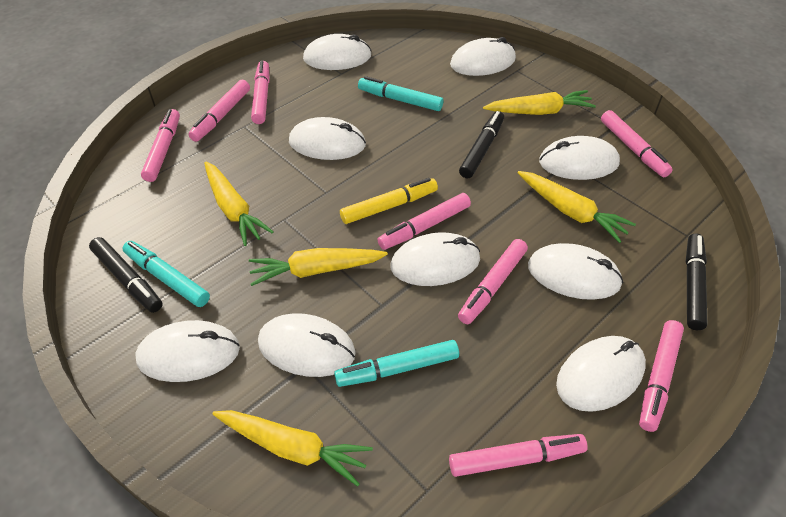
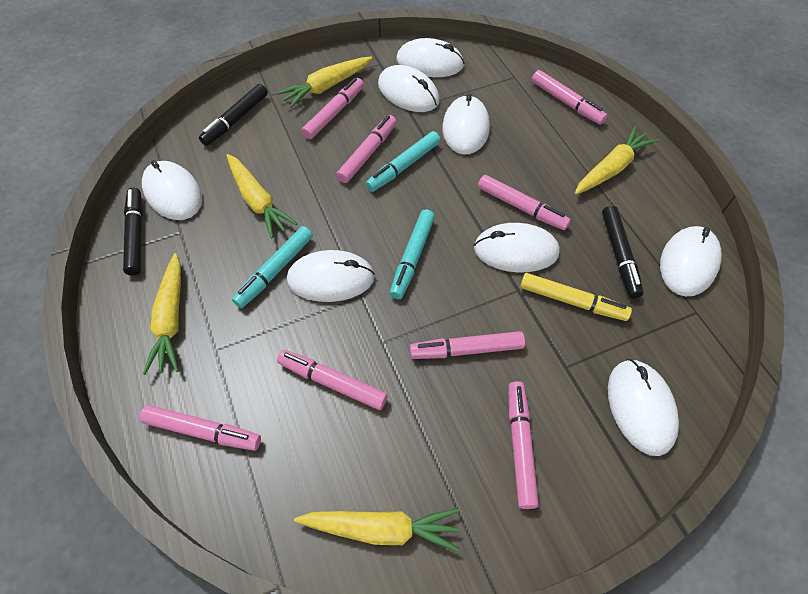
white mouse: [135,320,240,382] [258,313,356,377] [289,117,366,160] [303,34,372,70] [391,232,480,286] [450,37,516,76] [528,243,623,300] [539,136,620,180] [556,336,646,412] = 9 -> [142,160,202,220] [287,250,375,302] [378,65,440,112] [397,38,464,77] [442,93,490,154] [474,223,560,273] [608,359,679,456] [660,226,721,296] = 8

